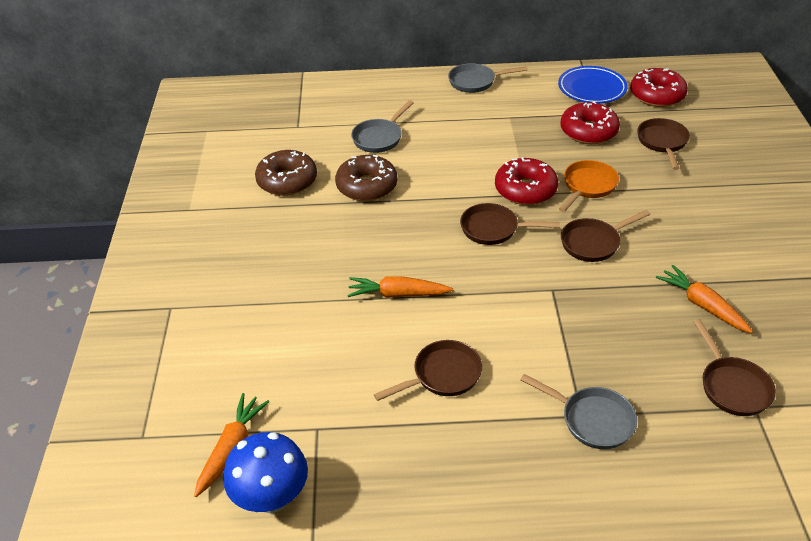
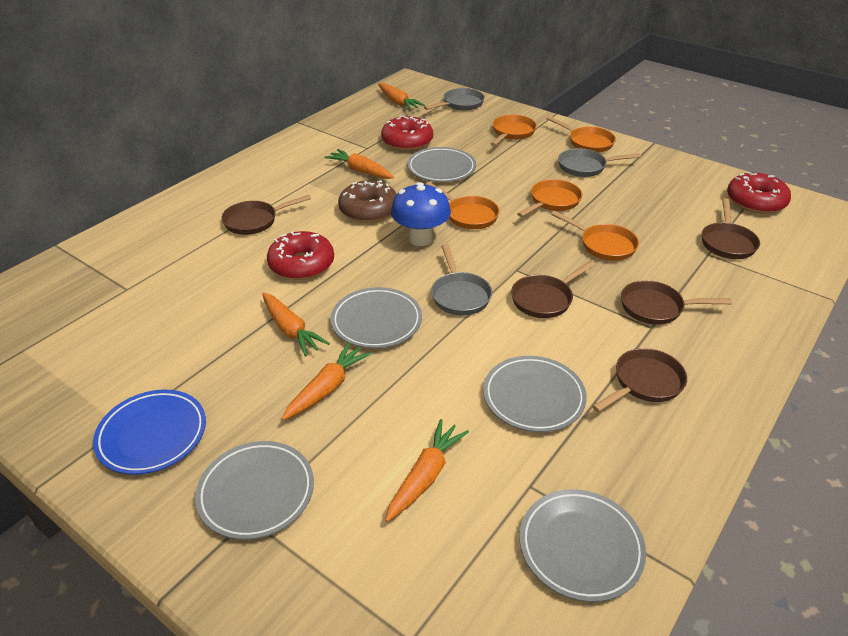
brown donut: [255,150,317,196] [335,155,397,201] = 2 -> [338,180,397,223] = 1
grey plate: none = 0 -> [195,441,314,540] [330,287,422,348] [407,147,476,182] [483,356,587,432] [519,489,646,602] = 5
orange carrot: [194,393,269,497] [347,276,453,298] [656,265,753,333] = 3 -> [262,292,330,357] [282,342,372,420] [325,149,394,179] [378,83,425,111] [385,419,469,522] = 5
orange pan: [559,160,619,212] = 1 -> [425,182,500,229] [490,115,537,146] [517,179,582,217] [546,116,616,153] [551,211,639,261] = 5

